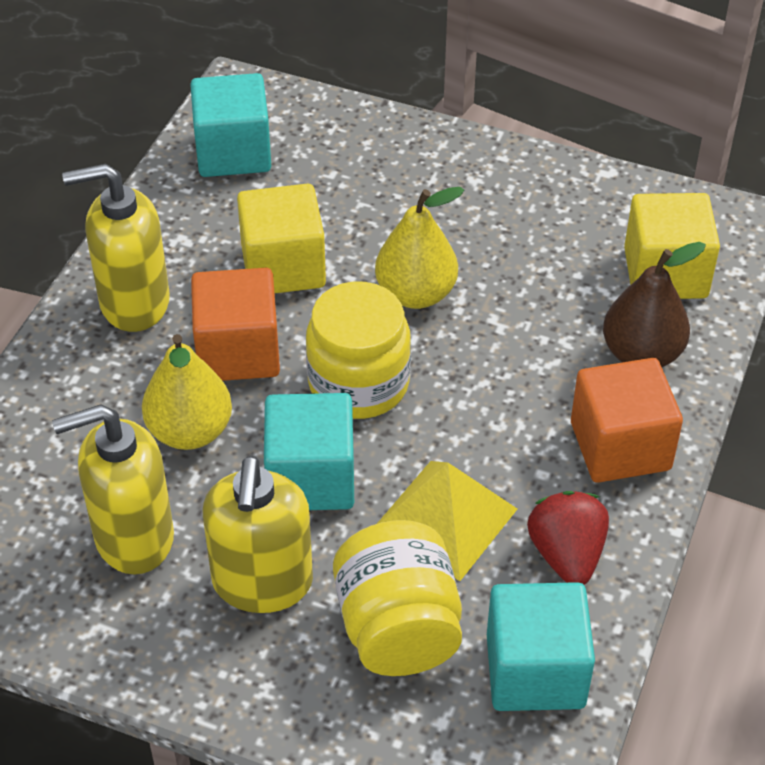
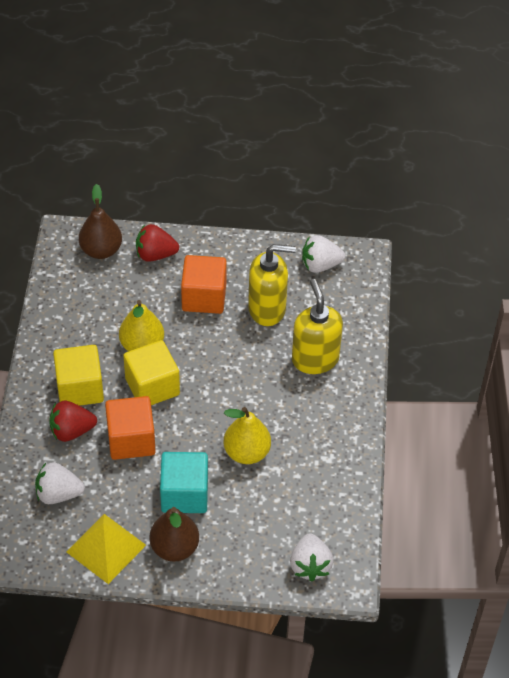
brown pear: [603,242,706,367] = 1 -> [79,184,122,259] [150,507,199,561] = 2
red strawberry: [527,491,609,585] = 1 -> [49,401,97,442] [136,224,179,262] = 2
turquoise cube: [190,73,271,177] [264,393,354,510] [487,582,595,711] = 3 -> [160,452,208,513] = 1
white strawberry: none = 0 -> [35,462,85,504] [290,534,334,582] [302,235,345,273] = 3
yellow jar: [306,281,411,419] [333,520,462,676] = 2 -> none = 0
yellow soap dispenser: [52,404,174,575] [62,163,170,332] [203,456,313,613] = 3 -> [248,244,296,326] [292,279,343,374] = 2

